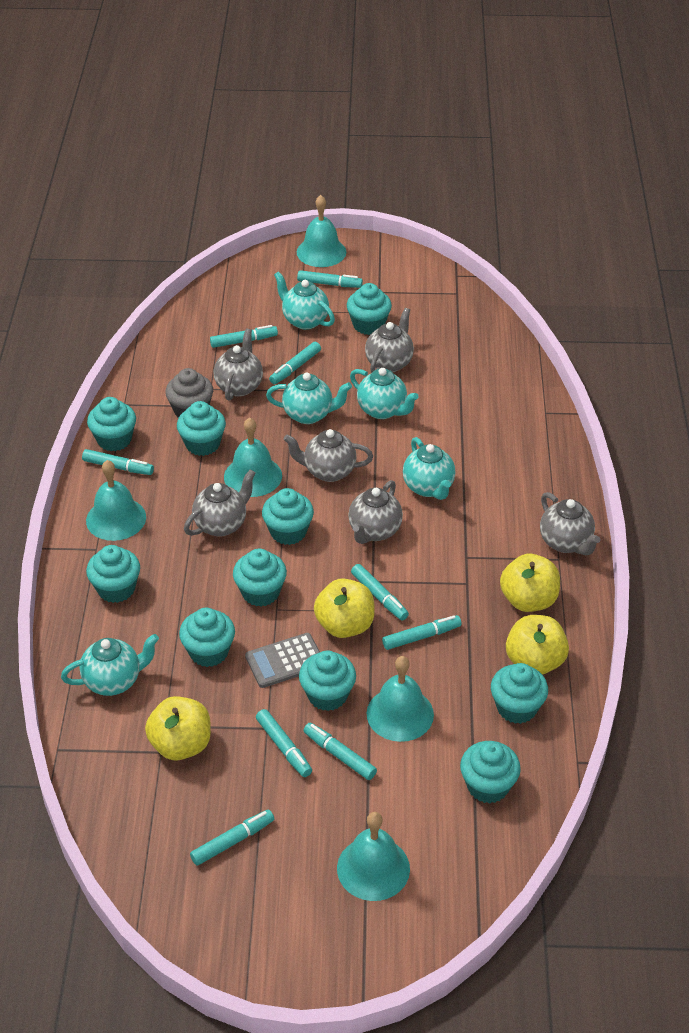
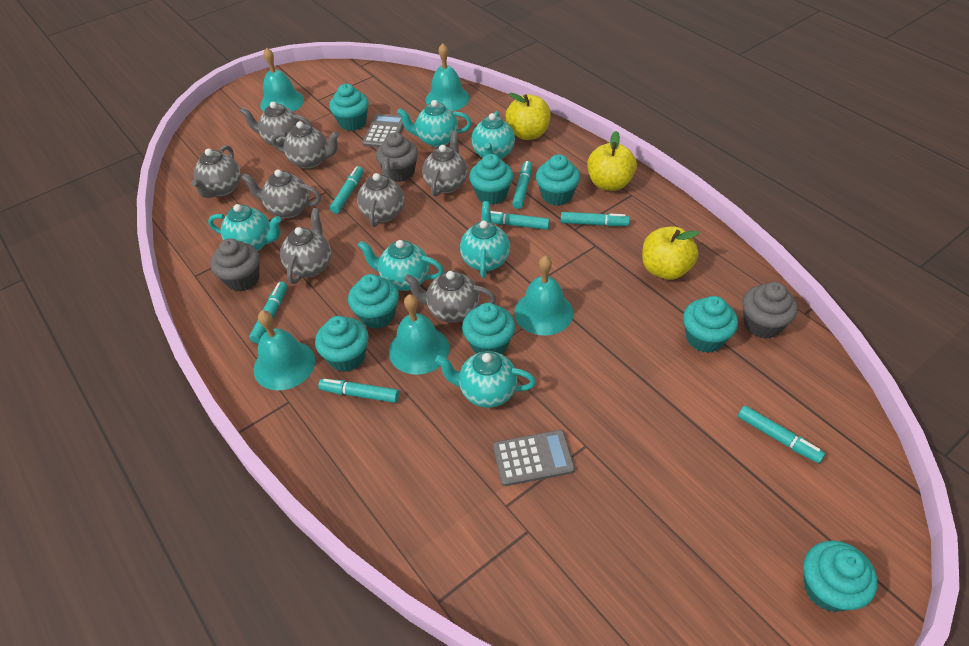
grey calculator: [245,633,320,688] = 1 -> [362,114,404,147] [493,430,575,486] = 2
grey cupcake: [165,368,213,418] = 1 -> [211,238,260,292] [376,132,418,182] [742,282,798,339] = 3
grey teapot: [184,469,256,537] [214,329,263,401] [283,429,373,482] [348,480,403,544] [365,308,414,373] [540,492,600,555] = 6 -> [191,145,241,198] [240,102,313,148] [241,169,321,218] [272,121,339,169] [280,208,331,284] [357,157,404,227] [404,271,496,323] [422,131,468,197] = 8
turquoise cupcake: [86,545,140,603] [87,397,136,451] [177,401,226,456] [179,608,235,667] [233,549,287,607] [262,488,314,545] [299,650,356,711] [347,283,392,335] [460,741,521,804] [491,663,548,724] = 10 -> [315,316,369,372] [329,84,369,131] [348,274,399,329] [462,303,515,354] [469,154,513,205] [536,154,580,206] [683,296,738,353] [804,541,878,612] = 8
turquoise marker: [82,449,154,475] [190,809,274,866] [210,325,278,348] [256,709,312,777] [269,342,321,384] [297,270,363,288] [303,723,377,780] [351,564,409,621] [382,615,462,650] = 9 -> [249,282,287,343] [318,379,399,403] [330,166,363,214] [490,211,550,230] [512,161,532,209] [561,212,630,226] [738,405,825,463] = 7
turquoise teapot: [61,634,159,696] [266,372,352,424] [274,271,335,330] [350,368,419,419] [403,437,455,500] = 5 -> [208,204,281,251] [358,240,444,291] [397,100,472,147] [435,351,536,408] [460,201,510,278] [471,111,515,159] = 6
yellow apple: [145,696,211,760] [314,578,375,638] [500,554,560,612] [506,615,569,675] = 4 -> [506,93,551,140] [587,131,637,191] [642,226,699,280] = 3

